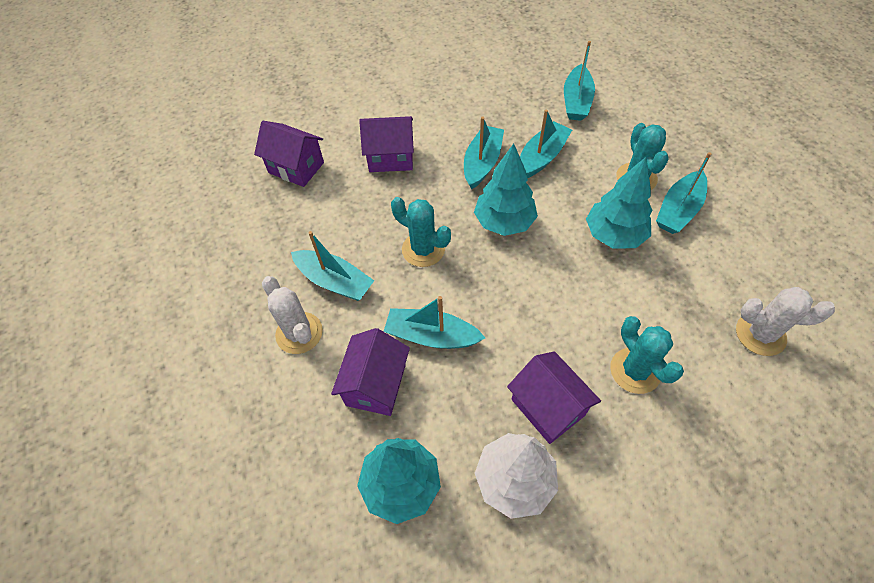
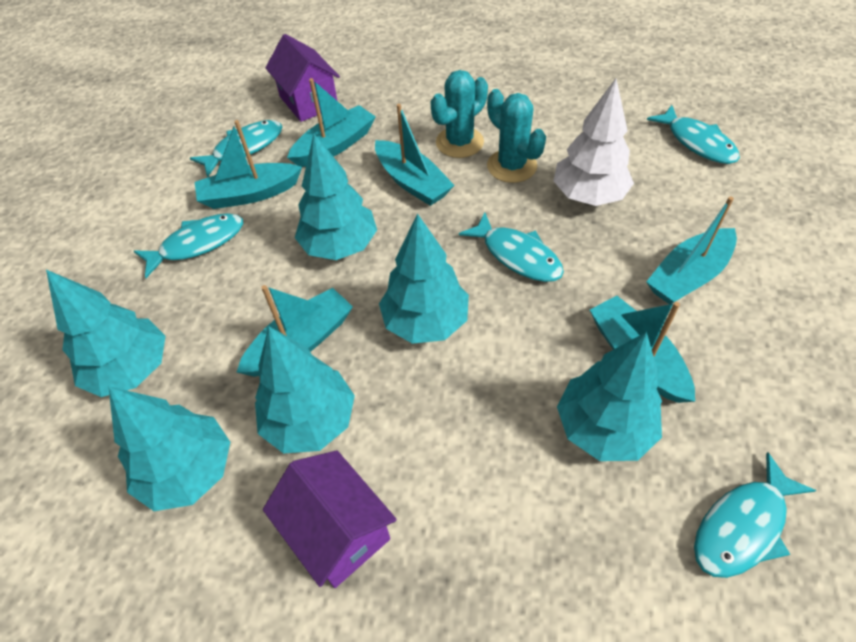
purple house: [254,121,324,187] [331,328,410,416] [359,116,414,172] [507,351,601,444] = 4 -> [263,450,397,588] [265,34,340,122] = 2
turquoise cactus: [391,197,451,267] [610,316,684,394] [616,123,669,190] = 3 -> [430,70,488,158] [487,89,546,183] = 2
turquoise fish: none = 0 -> [134,213,243,278] [190,120,282,177] [459,212,564,282] [647,105,740,164] [694,452,817,578] = 5
turquoise tree: [357,438,441,524] [474,144,538,236] [586,157,652,248] = 3 -> [46,270,166,397] [108,386,230,511] [255,327,355,453] [295,134,377,260] [379,214,469,344] [557,332,662,461] = 6
white cactus: [262,276,323,354] [736,287,835,356] = 2 -> none = 0

